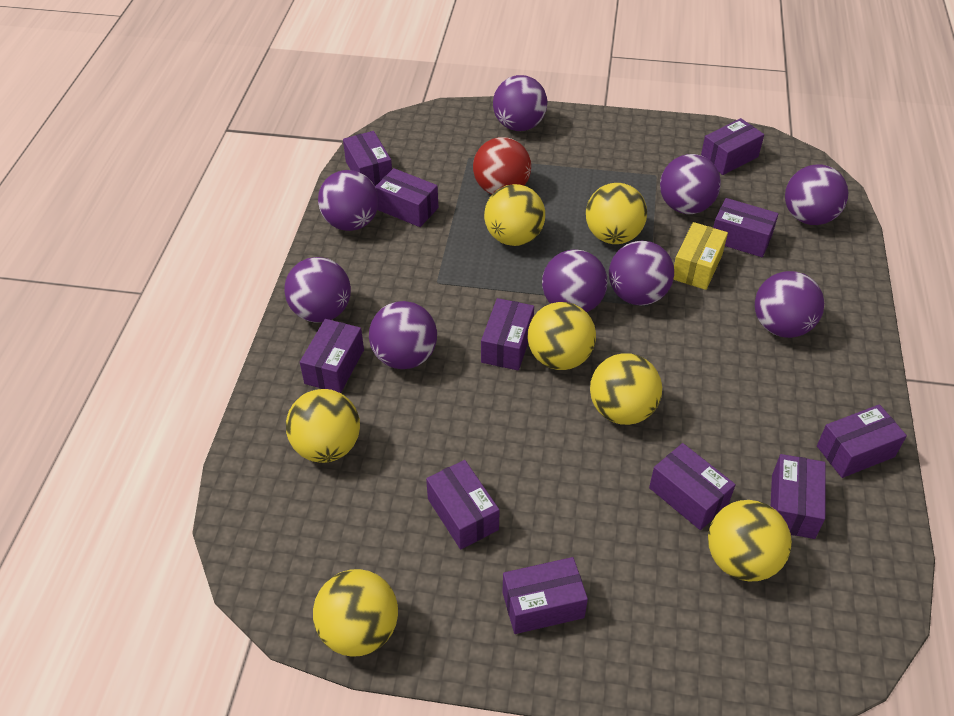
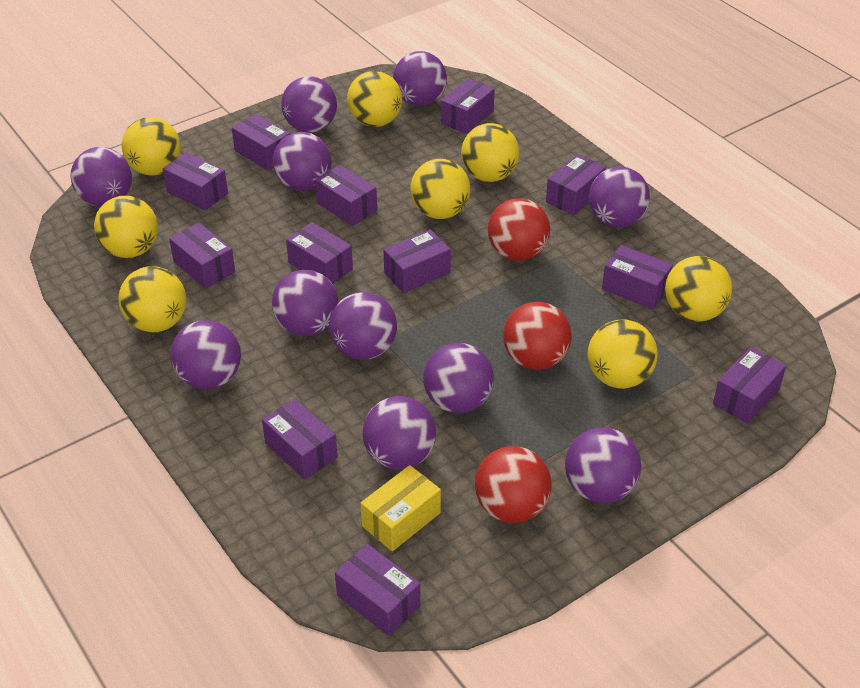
purple ball: [284,257,351,323] [318,170,379,231] [369,301,437,369] [493,75,547,131] [542,249,607,312] [609,241,674,305] [660,154,721,214] [755,271,824,338] [785,165,848,225] = 9 -> [71,147,132,207] [170,320,241,390] [272,270,338,336] [273,132,331,191] [281,76,337,133] [329,292,397,360] [362,396,436,470] [393,51,447,106] [423,343,494,413] [565,427,641,503] [589,167,650,228] = 11
purple box: [300,319,364,393] [343,131,392,186] [375,168,439,227] [426,460,500,549] [481,298,534,371] [502,557,588,634] [649,443,736,530] [701,118,764,175] [713,198,779,257] [771,454,826,539] [817,404,907,478] = 11 -> [163,152,228,210] [169,223,235,289] [232,114,290,171] [262,399,338,480] [286,222,353,284] [315,165,377,226] [335,544,420,636] [383,230,451,293] [441,78,495,134] [546,154,606,215] [602,245,673,309] [713,347,786,424] = 12
red ball: [473,137,531,194] = 1 -> [475,446,552,523] [488,198,550,261] [503,302,572,370] = 3
yellow ball: [286,389,360,463] [313,569,398,657] [484,184,545,246] [528,302,596,370] [586,183,647,244] [590,353,662,425] [708,500,792,582] = 7 -> [94,196,158,258] [118,267,186,332] [122,117,181,176] [347,71,402,127] [410,159,470,219] [461,123,519,182] [588,320,658,389] [665,256,732,322] = 8

